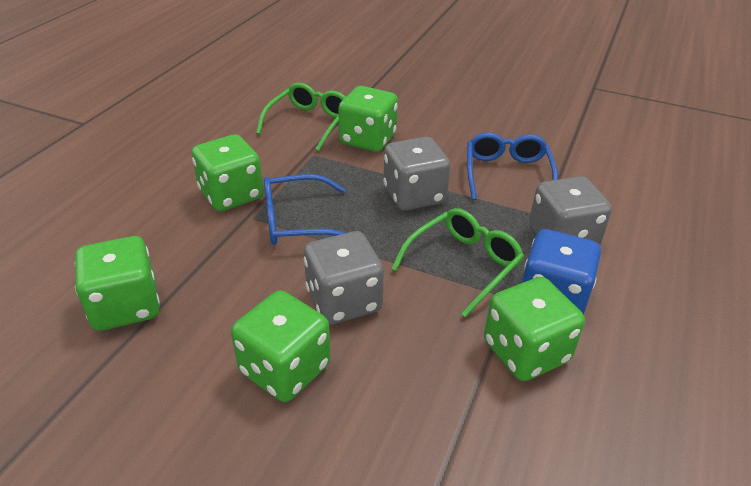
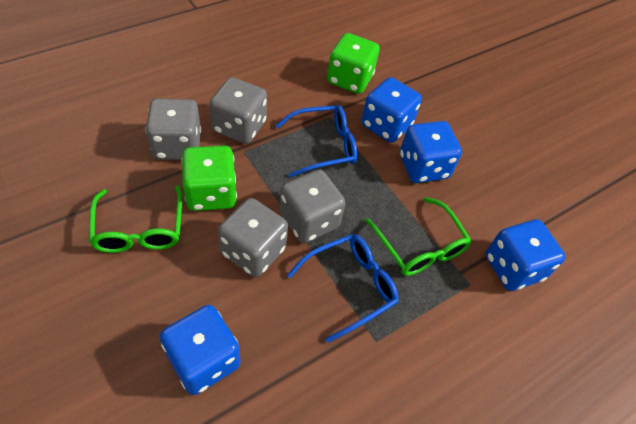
blue dice: [522,229,601,315] = 1 -> [160,305,241,395] [361,77,422,143] [400,121,462,183] [486,219,566,291] = 4
green dice: [74,236,160,331] [191,134,263,211] [231,290,331,402] [338,86,398,152] [484,277,585,381] = 5 -> [181,146,237,211] [327,33,380,94] = 2
grey dice: [304,231,384,325] [383,137,451,211] [529,176,612,245] = 3 -> [146,99,201,160] [209,77,267,144] [218,198,288,277] [279,169,345,243] = 4

